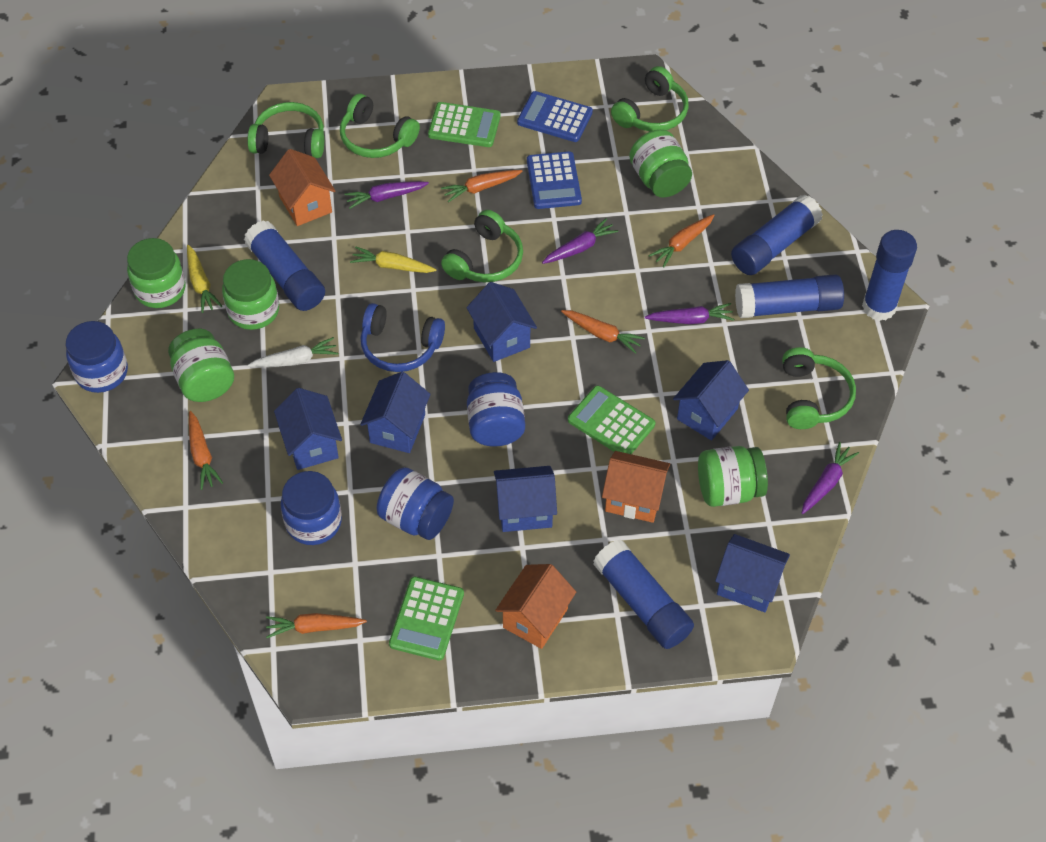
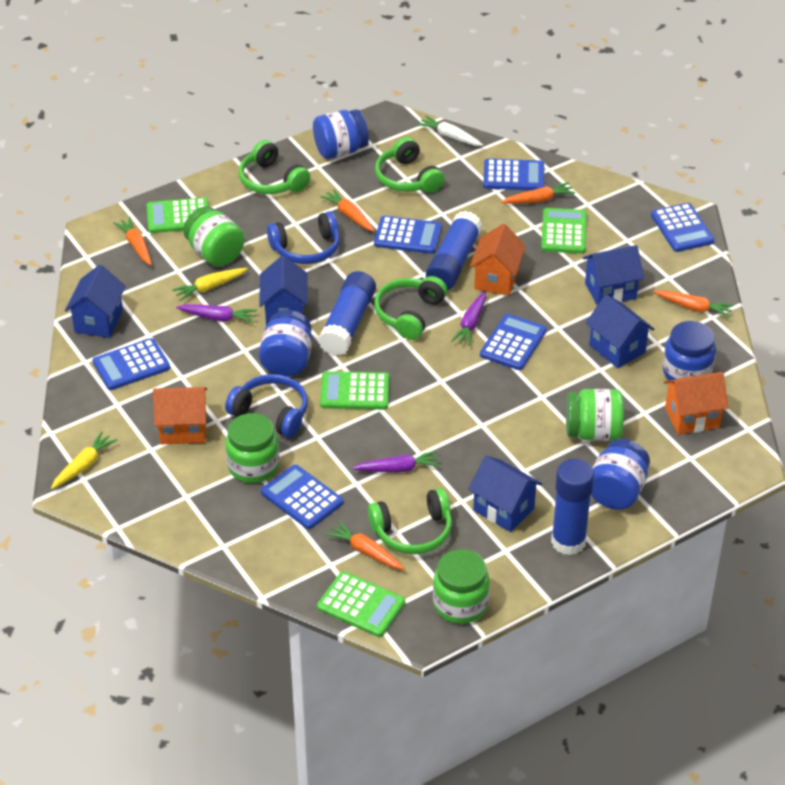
blue calculator: [517,91,593,142] [527,151,582,209] = 2 -> [92,338,170,390] [261,465,343,529] [374,216,442,254] [480,314,547,370] [483,159,544,190] [651,203,714,252] = 6
blue glue stick: [244,220,325,311] [593,539,694,649] [731,194,823,275] [735,274,844,318] [862,230,917,321] = 5 -> [318,271,376,356] [426,211,482,290] [551,459,594,555] = 3
blue headphones: [361,303,445,372] = 1 -> [225,374,308,438] [267,211,340,264] = 2
blue house: [274,388,342,470] [360,372,431,453] [466,282,537,362] [494,466,557,532] [673,360,749,440] [715,534,790,612] = 6 -> [65,265,126,338] [259,256,308,326] [468,456,542,532] [583,245,644,305] [586,294,654,368] = 5
green calculator: [389,577,464,661] [428,102,501,147] [568,386,655,454] = 3 -> [147,197,209,233] [317,571,405,637] [320,371,389,410] [541,208,587,254] = 4
green headphones: [247,102,324,158] [340,94,420,158] [441,210,523,282] [611,66,689,132] [782,347,856,429] = 5 -> [239,140,310,194] [368,488,452,554] [374,276,447,340] [375,137,444,193] = 4
green jar: [127,238,186,308] [168,329,234,402] [222,259,279,330] [629,130,692,198] [698,446,768,507] = 5 -> [183,206,245,266] [226,413,279,483] [433,549,490,624] [566,389,624,441] = 4
purple carrot: [344,181,429,209] [542,218,618,264] [645,303,734,324] [802,442,859,514] = 4 -> [176,304,257,323] [353,451,441,473] [451,291,486,346] = 3

